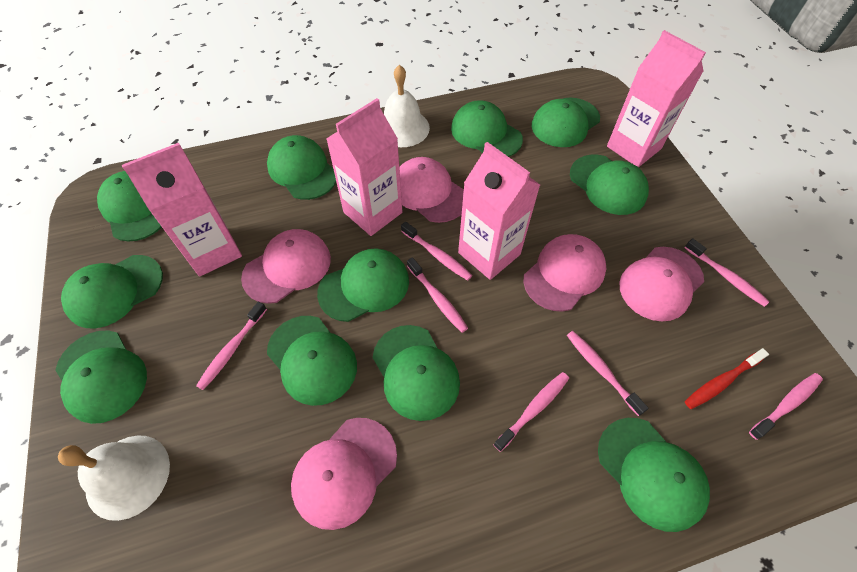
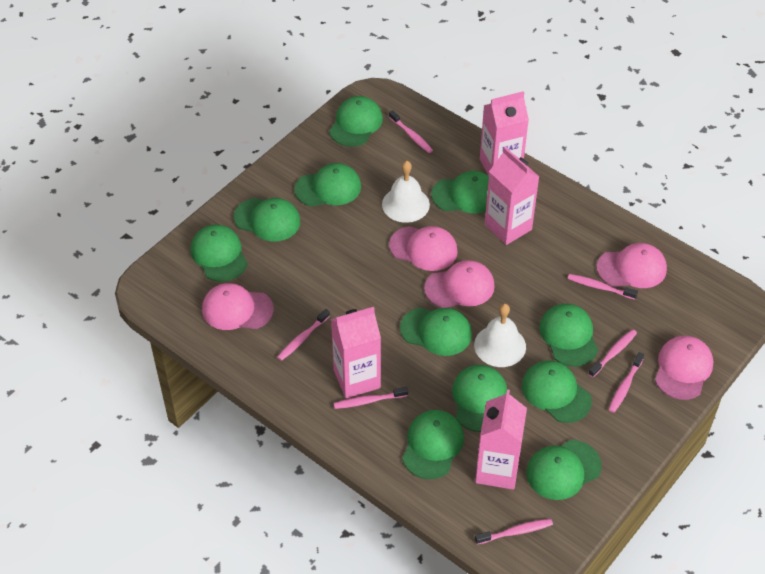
red toothbrush: [685,348,769,409] = 1 -> none = 0

